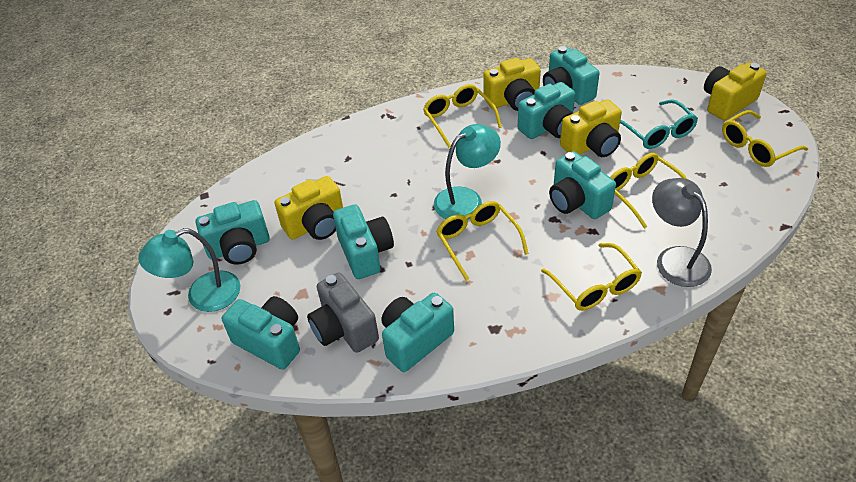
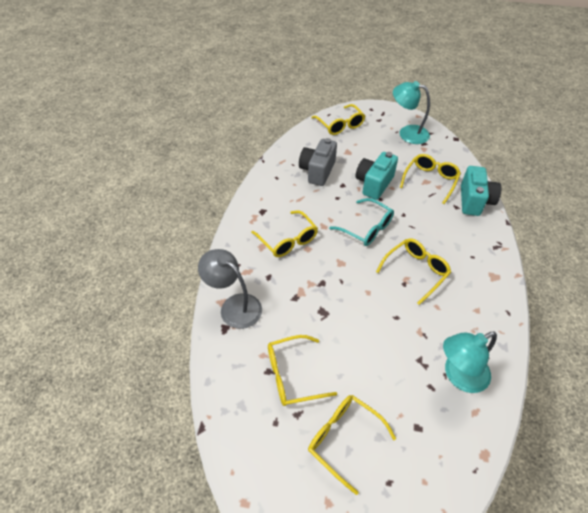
turquoise camera: [196,200,270,264] [222,296,300,370] [333,204,394,279] [381,293,454,372] [518,82,575,139] [543,46,600,105] [549,151,616,219] = 7 -> [355,152,398,200] [461,166,501,216] = 2
yellow camera: [274,176,343,240] [483,58,541,111] [560,99,622,157] [704,62,767,120] = 4 -> none = 0
yellow glasses: [423,84,502,148] [436,201,529,281] [541,243,642,311] [610,153,687,229] [722,110,808,167] = 5 -> [251,210,318,257] [268,335,337,406] [308,395,396,495] [311,104,365,135] [376,238,451,305] [400,154,461,204] = 6

